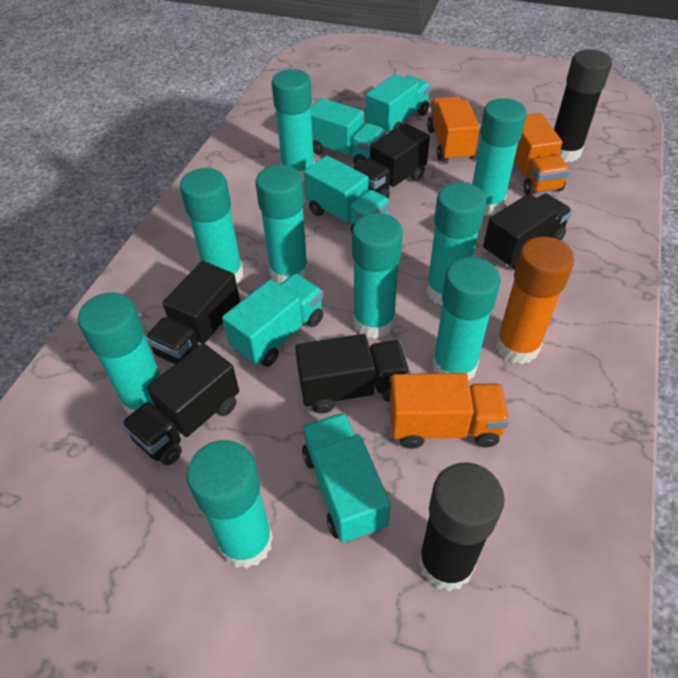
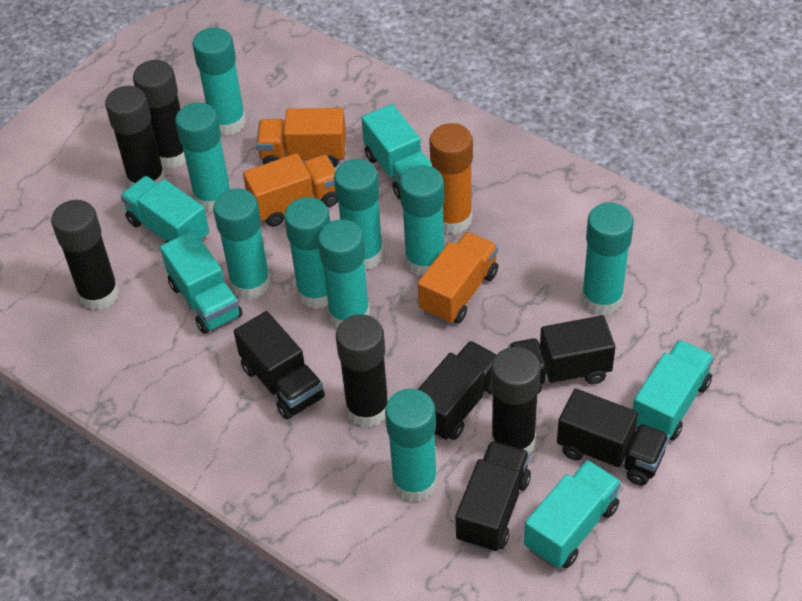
black glue stick: [418,462,505,591] [554,50,612,162] = 2 -> [51,200,119,310] [105,86,165,187] [133,60,186,168] [336,314,389,427] [491,347,541,453] = 5

